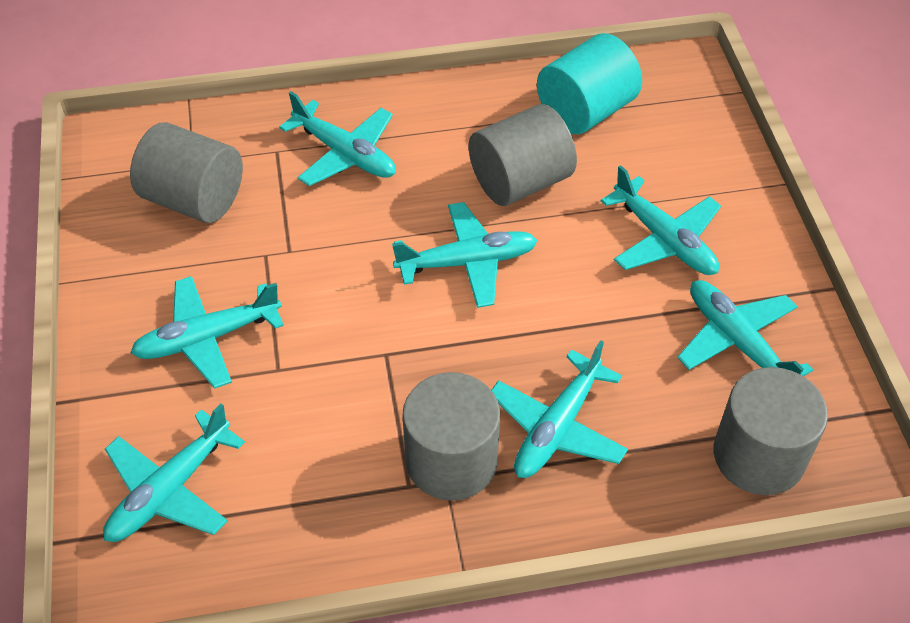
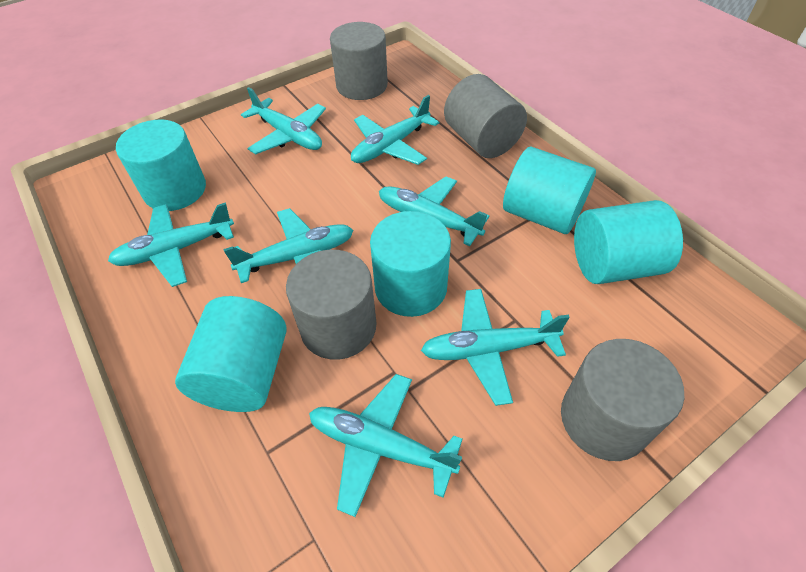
turquoise cylinder: [537,33,642,134] = 1 -> [116,119,206,211] [175,296,287,412] [370,211,451,317] [503,147,596,234] [574,200,683,284] = 5

